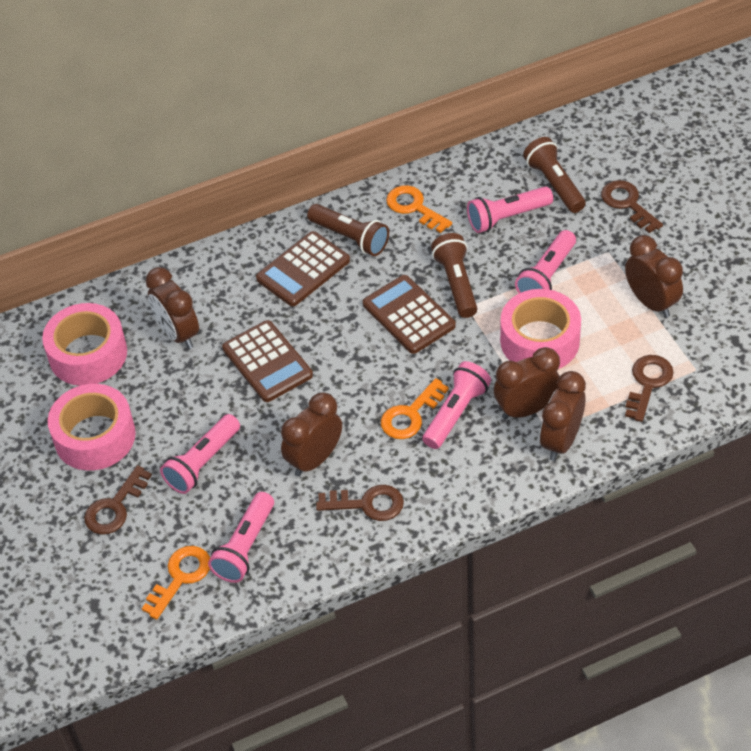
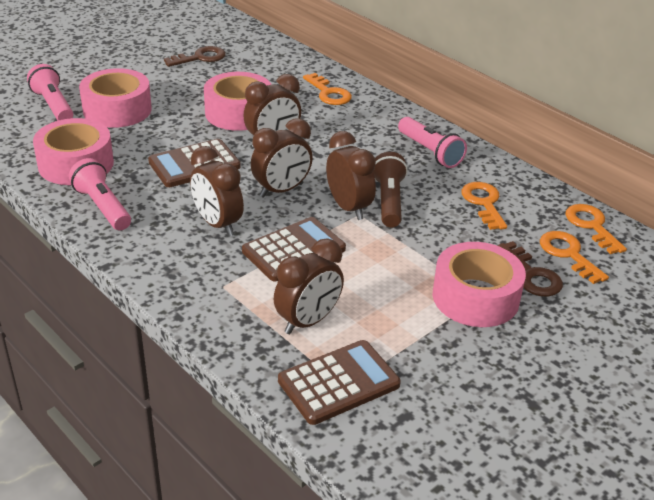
brown flashlight: [307,204,389,256] [431,233,477,318] [523,137,586,213] = 3 -> [373,152,408,227] = 1
brown key: [84,465,152,535] [316,485,404,521] [601,180,663,233] [625,355,673,422] = 4 -> [164,46,226,67] [497,241,563,297] = 2
orange key: [142,546,210,620] [381,378,449,439] [386,185,452,233] = 3 -> [303,73,352,105] [461,182,507,230] [540,231,609,284] [565,204,627,254] = 4
pink flashlight: [160,414,240,494] [208,492,274,583] [422,361,491,449] [467,186,553,233] [515,230,576,293] = 5 -> [27,64,73,121] [69,158,131,230] [398,117,467,168] = 3
pink tape: [42,303,127,386] [48,384,136,471] [500,289,581,369] = 3 -> [33,118,114,185] [79,68,152,128] [204,72,271,131] [433,242,526,327] = 4

